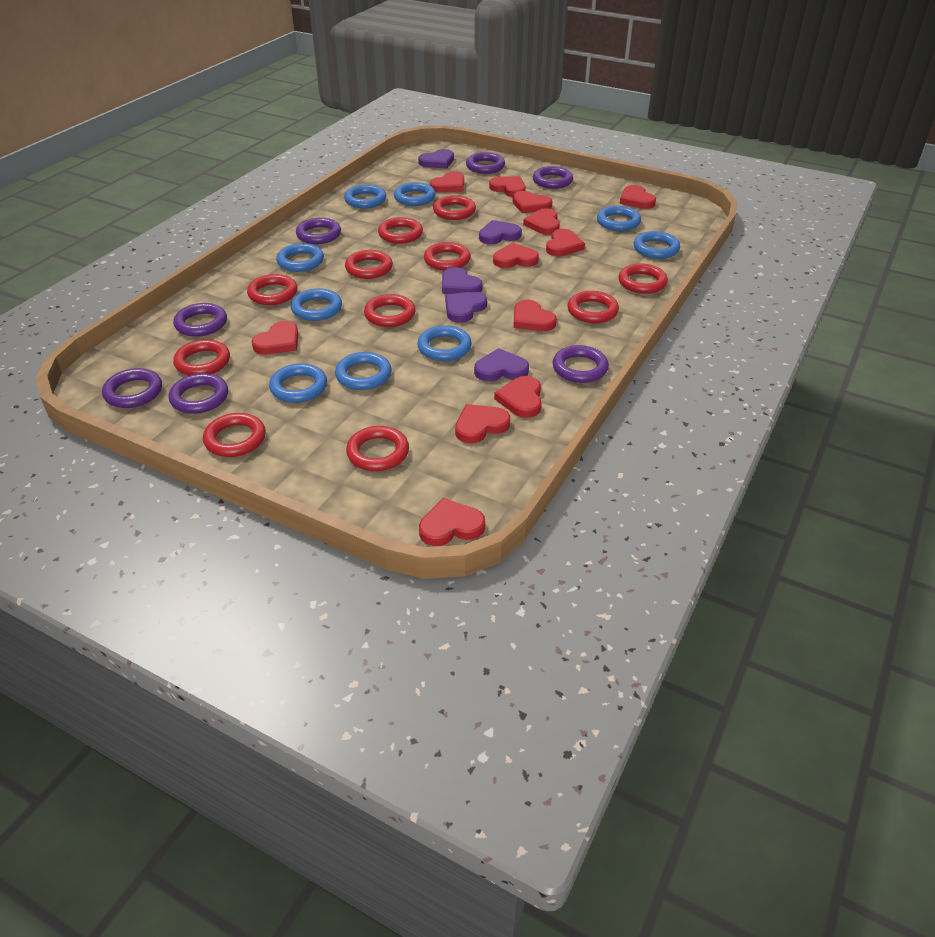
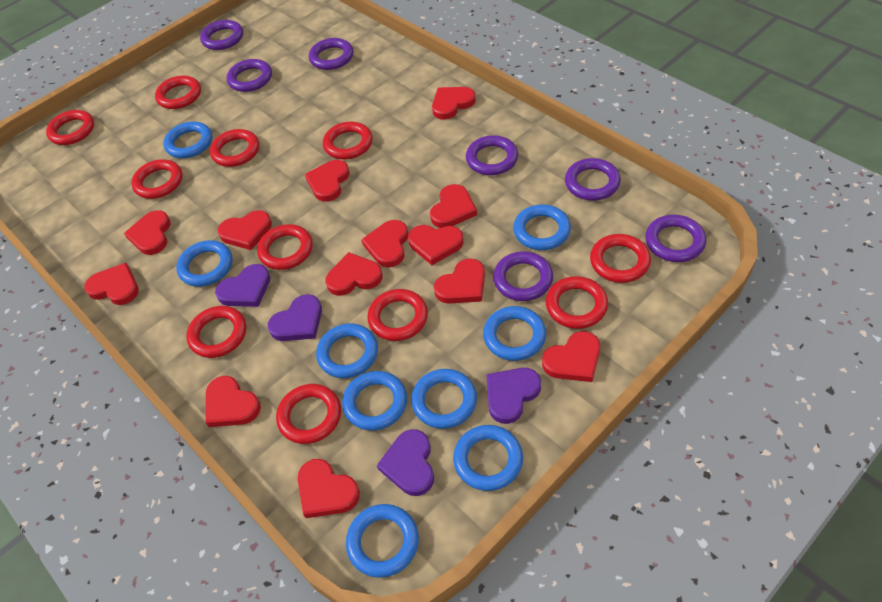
purple heart: [418,149,454,169] [442,267,483,294] [445,291,487,323] [474,348,529,382] [479,220,522,244] = 5 -> [215,264,270,307] [268,294,322,341] [377,429,434,496] [486,368,541,424] = 4
red heart: [251,321,298,355] [419,498,485,546] [430,171,464,193] [455,404,510,443] [489,176,526,197] [493,243,539,268] [494,376,542,418] [512,191,552,213] [513,300,557,331] [523,208,560,235] [546,229,585,256] [620,185,656,209] = 12 -> [84,263,139,305] [124,210,171,255] [206,376,261,427] [218,210,272,250] [298,459,360,518] [305,160,350,202] [325,252,383,296] [361,220,408,267] [408,225,464,265] [430,184,477,228] [432,87,476,120] [434,259,485,304] [542,331,600,382] = 13

